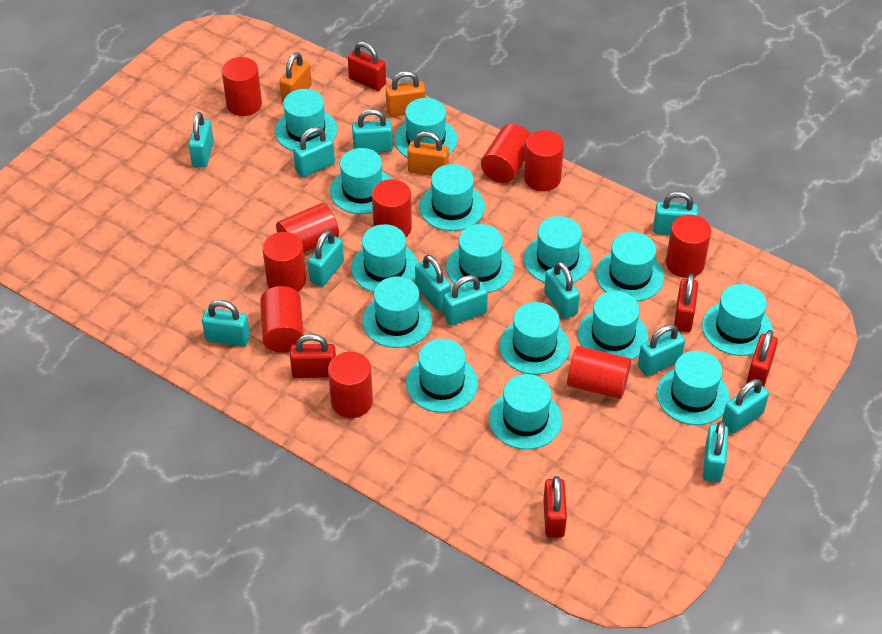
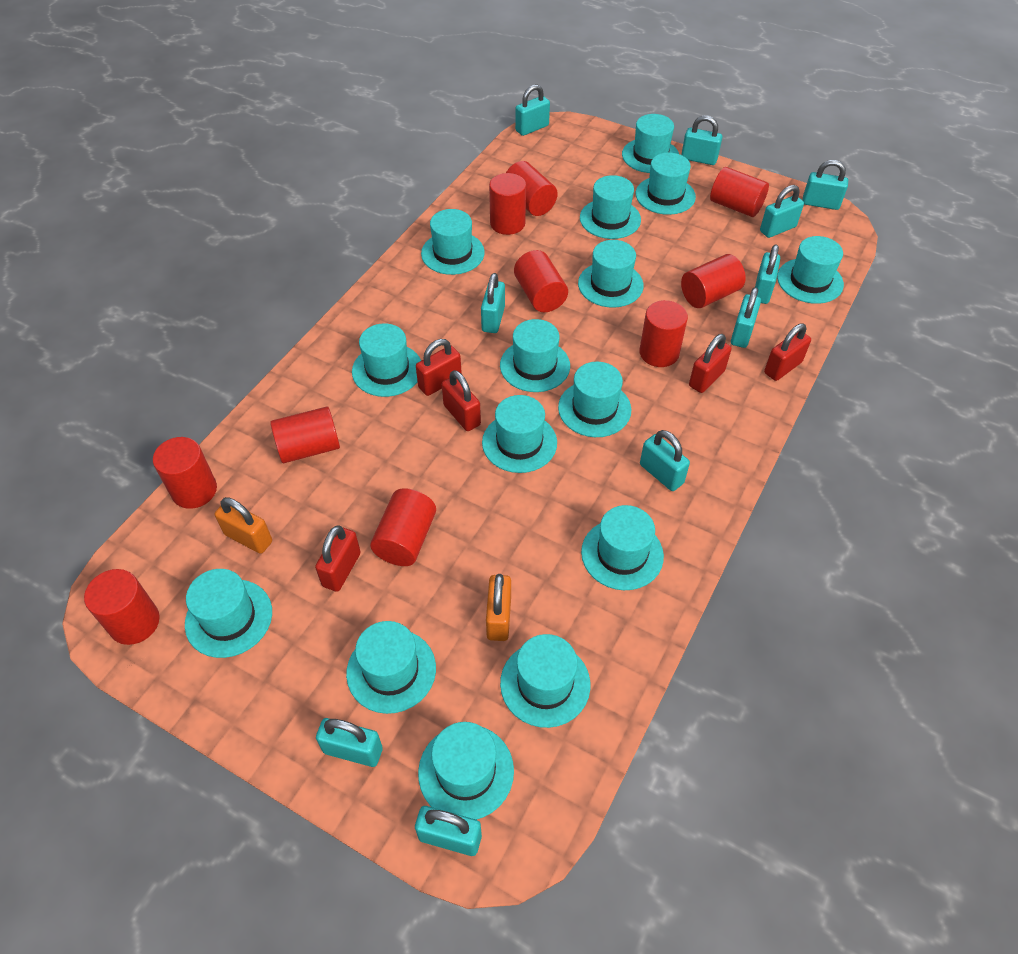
orange padlock: [280,52,312,102] [386,71,426,117] [407,131,449,176] = 3 -> [215,497,272,554] [486,574,511,641] = 2
turquoise padlock: [189,112,214,167] [202,300,250,347] [293,127,335,177] [308,230,344,287] [352,109,393,153] [415,255,451,311] [443,275,488,326] [544,261,580,319] [638,324,685,376] [653,191,698,235] [703,421,729,482] [722,379,769,433] = 12 -> [316,718,383,767] [415,806,482,856] [481,273,505,333] [515,84,550,136] [640,430,690,491] [681,115,723,165] [731,287,761,348] [755,244,780,304] [760,185,804,238] [802,160,848,210] = 10

